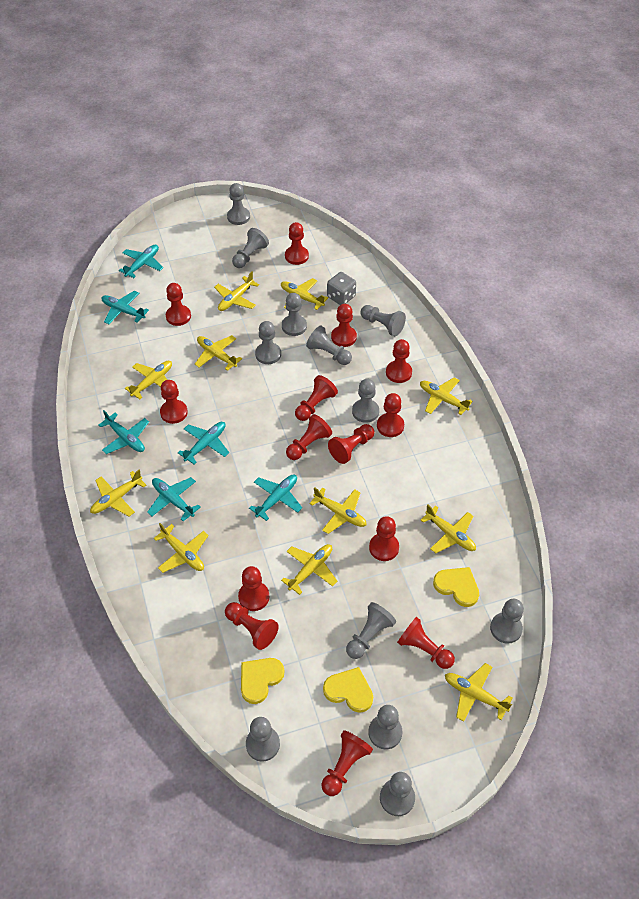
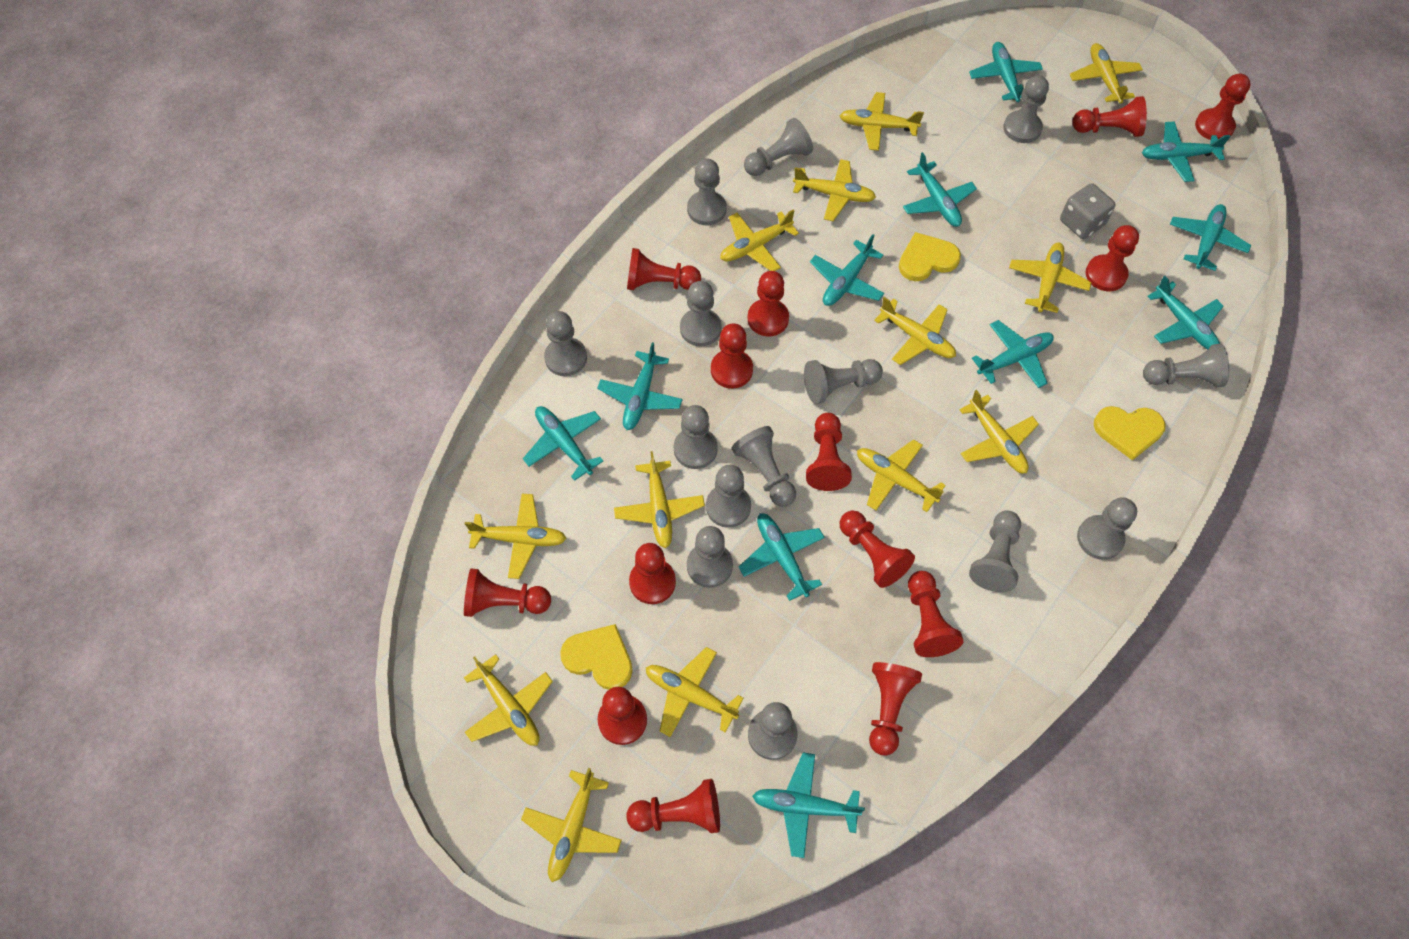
grey pawn: [227,183,250,225] [232,228,269,268] [246,717,280,762] [255,321,281,364] [282,293,307,336] [306,326,352,365] [346,602,396,659] [352,379,379,423] [360,305,406,336] [368,705,403,749] [380,772,415,816] [490,599,524,644] = 12 -> [544,311,587,376] [674,405,718,469] [680,281,722,347] [687,158,727,225] [687,526,733,588] [706,465,751,528] [731,426,796,507] [744,118,813,176] [748,702,798,760] [804,359,883,404] [969,510,1021,592] [1003,75,1049,143] [1077,497,1137,560] [1143,344,1229,388] = 14
turquoise plane: [99,410,149,454] [102,291,149,324] [119,244,164,278] [147,477,201,521] [178,422,229,464] [249,475,302,521] = 6 -> [523,406,603,481] [597,342,683,430] [739,513,825,601] [752,753,865,858] [810,234,884,306] [903,152,977,227] [969,42,1043,102] [972,320,1054,388] [1142,121,1231,182] [1147,276,1224,349] [1170,204,1251,271] = 11
yellow plane: [90,470,146,516] [125,361,172,399] [153,523,209,573] [195,335,242,371] [214,272,259,311] [281,278,328,310] [281,544,337,595] [309,487,366,534] [420,377,473,415] [421,505,476,553] [445,663,512,722] = 11 -> [464,654,553,746] [465,494,567,579] [521,768,622,882] [614,451,705,548] [646,647,744,737] [720,209,799,271] [793,159,876,221] [839,92,924,151] [857,439,946,512] [874,297,956,365] [959,390,1039,473] [1009,243,1092,313] [1070,43,1143,104] = 13

